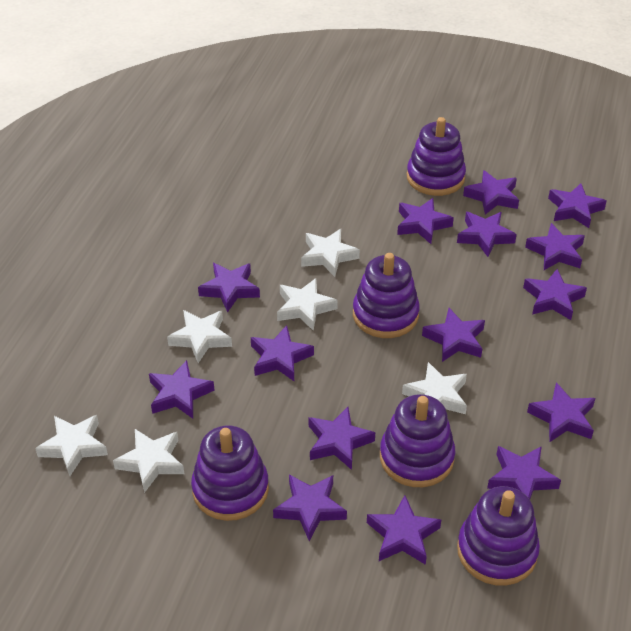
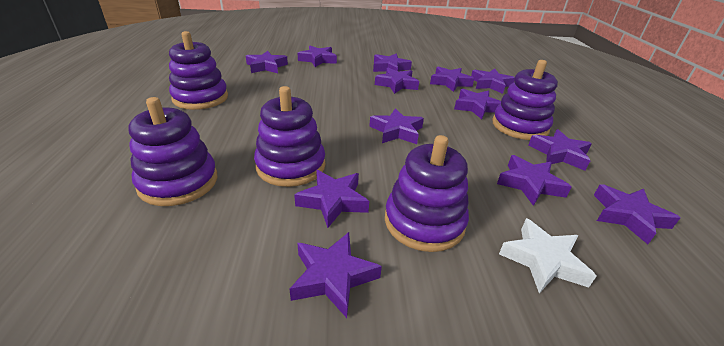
purple star: [149,360,215,419] [198,263,260,313] [251,325,314,381] [273,475,347,541] [309,407,375,470] [367,495,441,565] [397,198,454,244] [422,308,485,362] [457,212,517,257] [463,170,519,214] [487,446,561,499] [523,269,587,320] [525,223,585,270] [527,382,595,443] [548,183,607,228] = 15 -> [246,51,288,73] [290,232,382,318] [294,170,369,228] [298,46,337,67] [369,108,424,144] [373,53,412,72] [375,68,419,94] [430,66,474,92] [454,89,501,119] [471,69,515,94] [497,155,571,206] [528,129,592,171] [594,184,680,244] = 13
white star: [35,415,108,476] [113,429,184,493] [167,310,232,363] [277,278,338,331] [301,229,360,277] [402,362,467,414] = 6 -> [499,218,596,293] = 1

